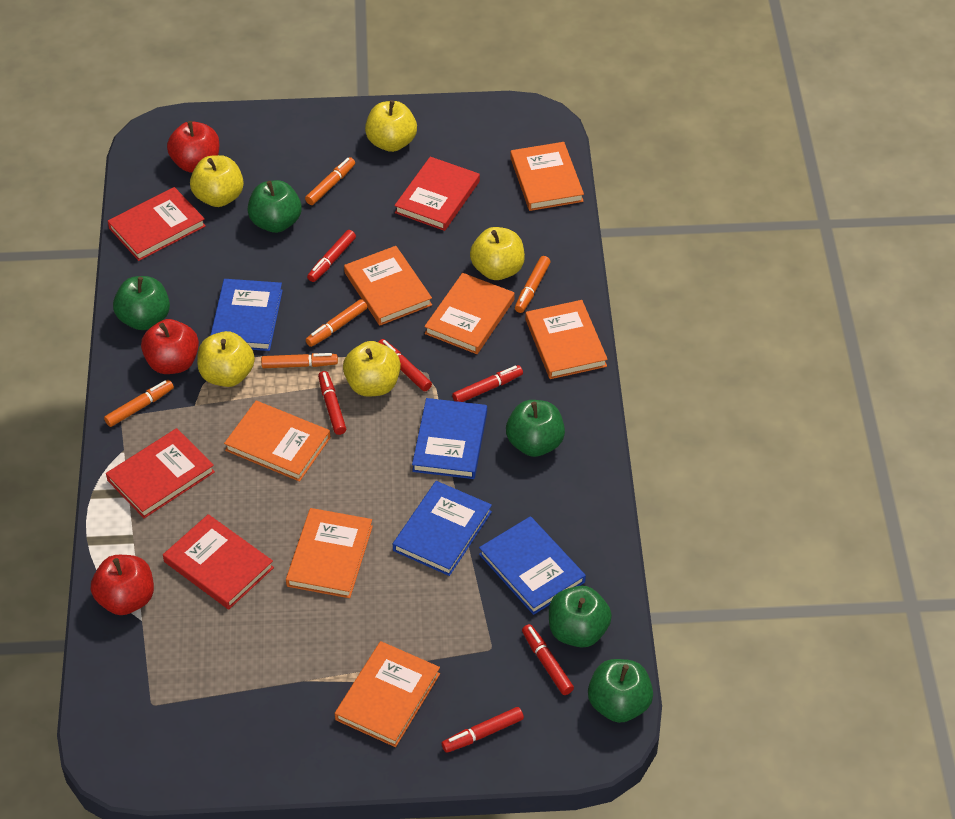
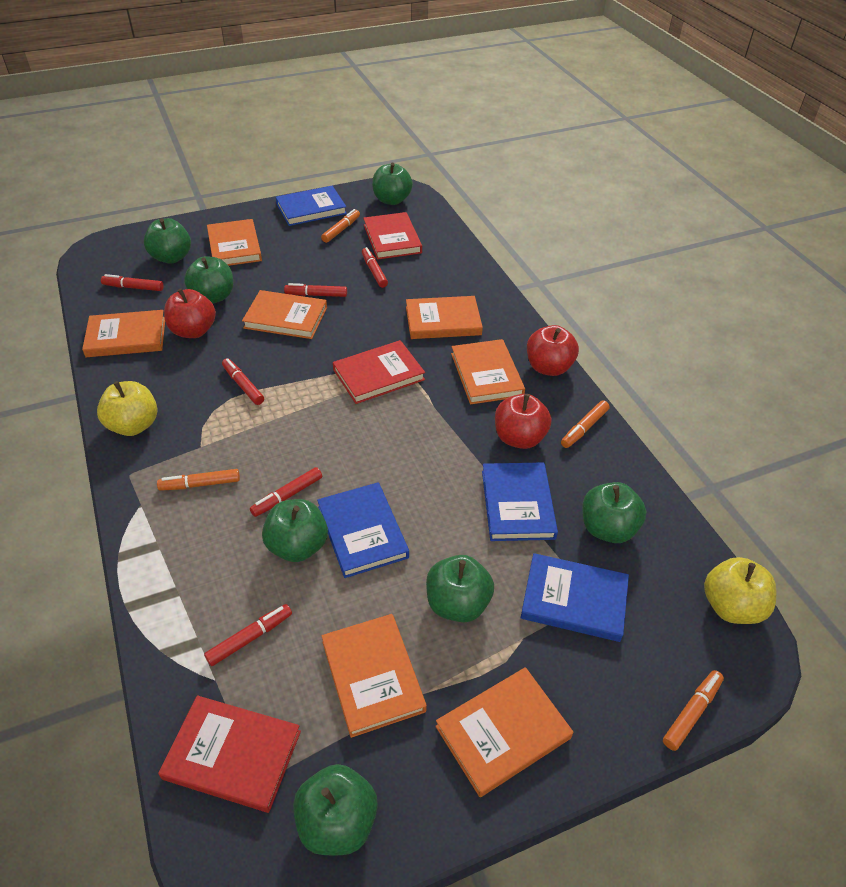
green apple: [113,276,170,330] [247,180,302,233] [506,400,565,457] [549,586,612,648] [588,659,653,723] = 5 -> [144,218,191,264] [184,257,233,303] [262,499,328,562] [293,764,378,855] [372,163,413,205] [426,555,494,622] [582,482,646,543] = 7
orange marker: [104,380,174,427] [261,353,338,368] [305,157,355,205] [306,299,367,347] [515,256,550,313] = 5 -> [157,469,240,491] [321,209,360,243] [561,401,610,448] [663,670,724,751] = 4
red book: [106,428,215,518] [108,187,206,261] [163,514,274,609] [394,157,480,231] = 4 -> [158,695,301,813] [333,340,425,404] [363,212,422,260] = 3
yellow apple: [190,155,244,207] [197,331,255,387] [343,341,401,397] [365,100,417,152] [470,227,525,280] = 5 -> [97,381,157,436] [704,557,776,624] = 2

